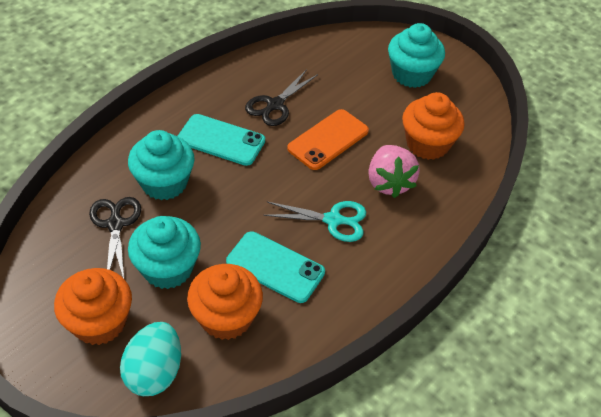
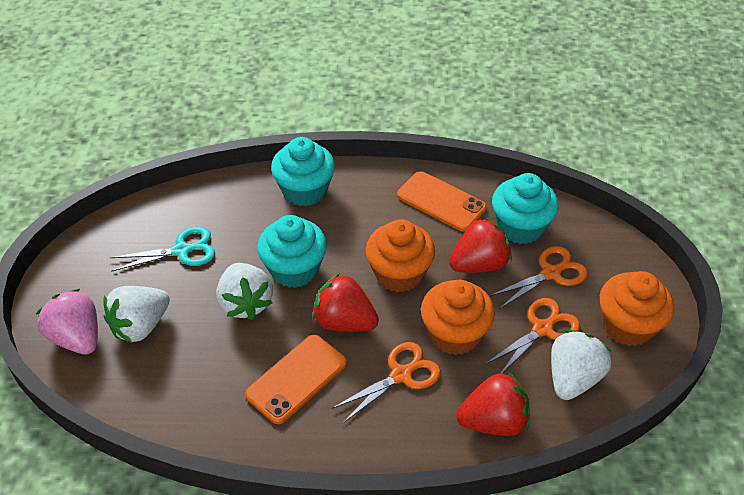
black scissors: [89,197,141,278] [245,69,318,126] = 2 -> none = 0
orange phone: [287,109,369,170] = 1 -> [245,335,347,424] [397,171,487,232] = 2
orange scissors: none = 0 -> [332,342,441,423] [485,298,580,374] [489,246,588,309] = 3
red strawberry: none = 0 -> [312,273,379,332] [449,217,512,273] [456,372,530,436] = 3
turquoise egg: [120,322,181,396] = 1 -> none = 0
turquoise phone: [178,114,265,166] [226,231,325,303] = 2 -> none = 0
white strawberry: none = 0 -> [103,286,170,343] [216,263,273,320] [551,330,612,400] = 3

